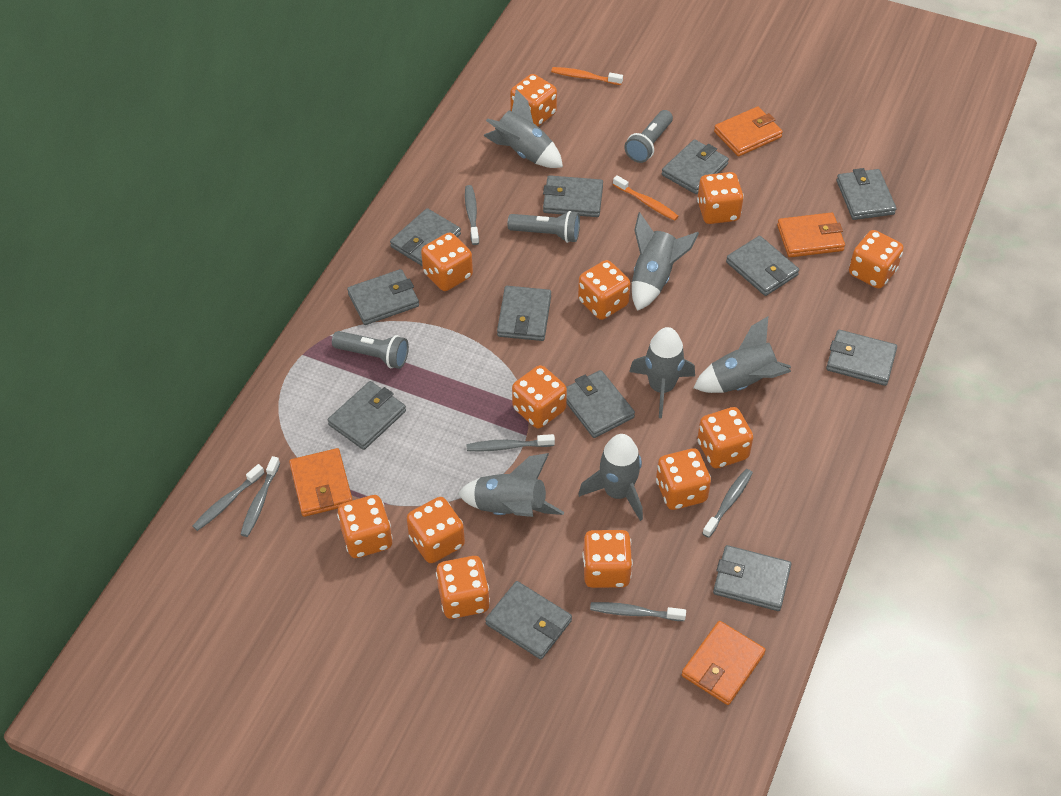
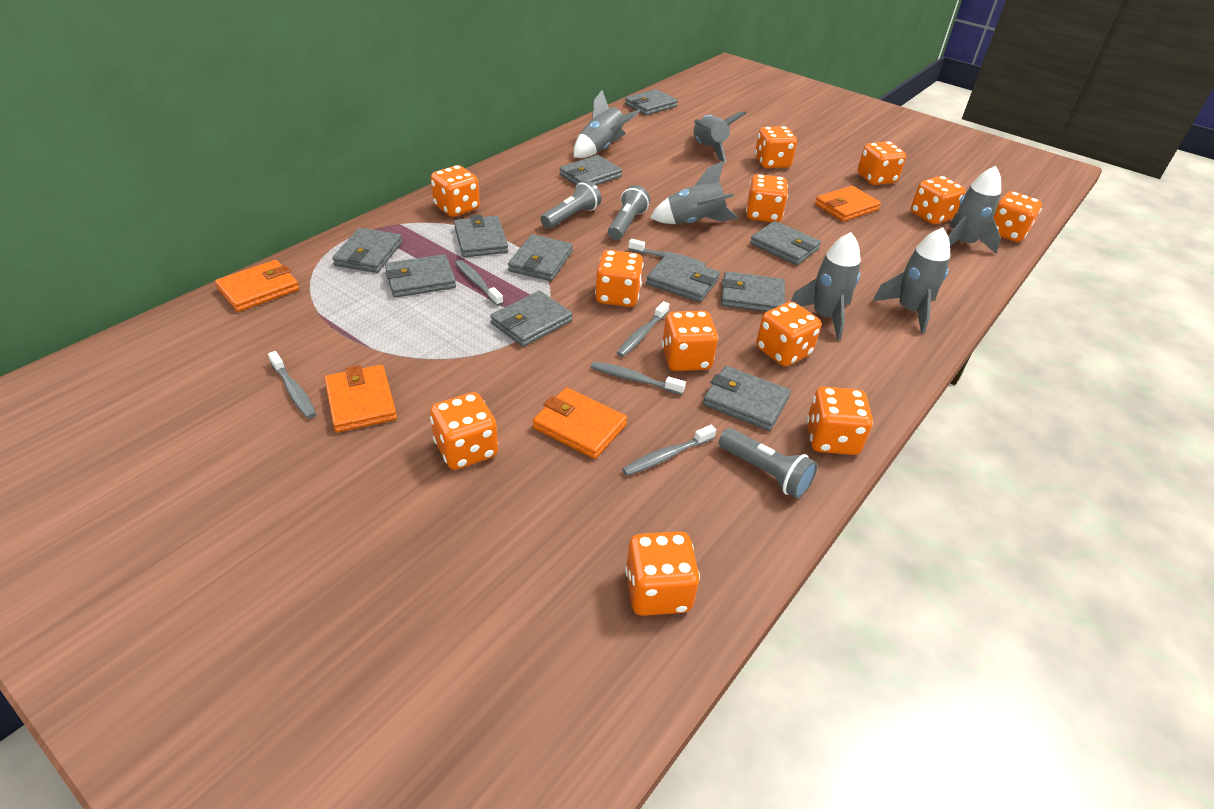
grey wallet: [328,381,406,450] [347,269,419,325] [390,208,461,266] [485,581,572,659] [497,286,551,341] [543,175,603,217] [566,370,635,438] [662,139,729,194] [713,545,792,611] [726,236,799,296] [826,330,897,386] [836,168,896,220] = 12 -> [332,228,402,273] [385,254,456,298] [454,215,508,257] [490,291,573,347] [508,234,573,281] [560,155,622,185] [625,89,678,115] [646,255,720,302] [703,366,791,431] [721,271,785,312] [750,221,821,265] = 11
orange toothbrush: [551,67,623,85] [613,175,679,221] = 2 -> none = 0

